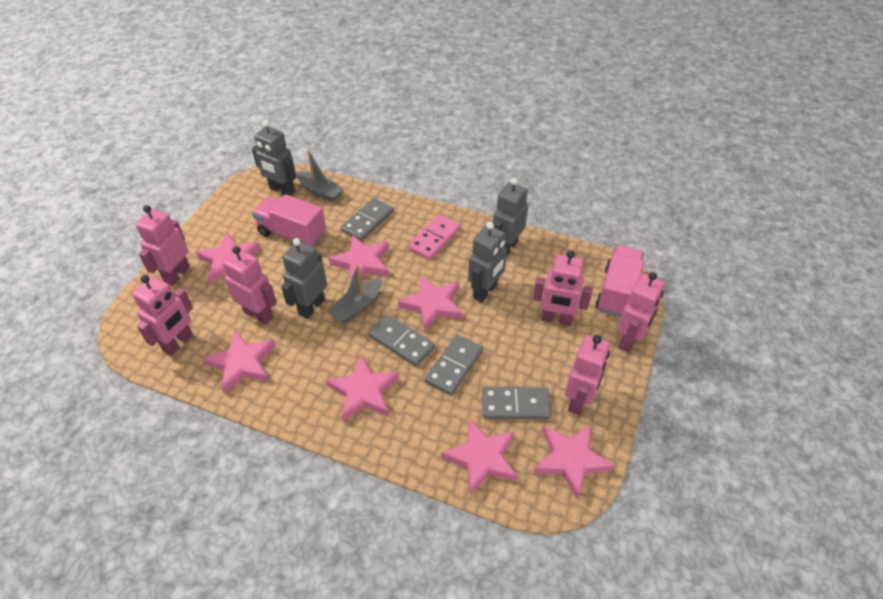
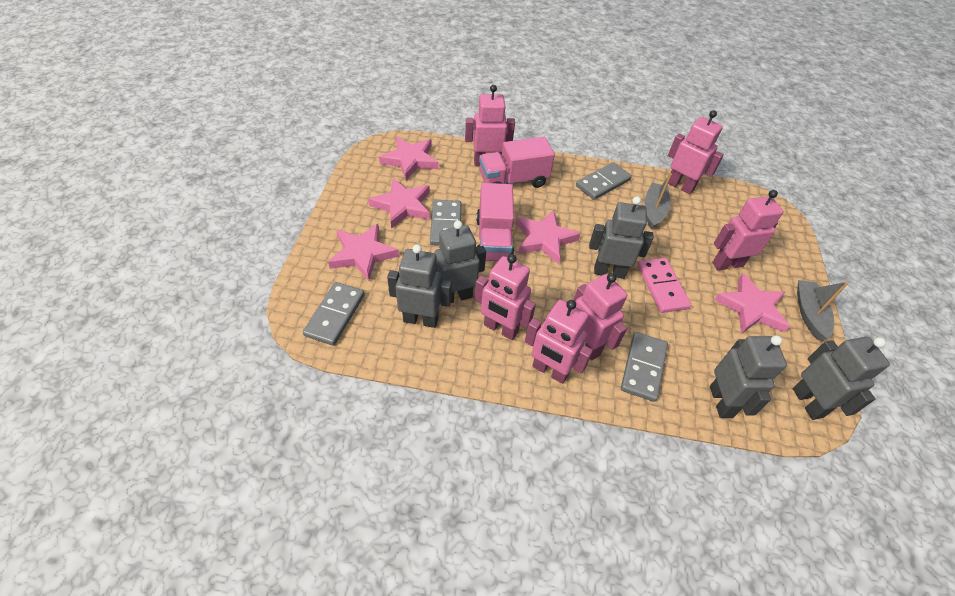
grey robot: [252,120,296,196] [281,238,327,319] [468,222,507,302] [493,178,528,256] = 4 -> [387,244,452,328] [435,220,486,303] [589,196,654,279] [710,335,787,418] [793,337,890,420] = 5
pink star: [196,232,261,283] [203,330,276,394] [326,355,399,421] [329,235,389,281] [398,275,463,332] [441,418,518,495] [533,424,615,499] = 7 -> [328,224,399,281] [368,178,430,229] [379,136,439,180] [516,210,581,264] [714,273,790,333] = 5

